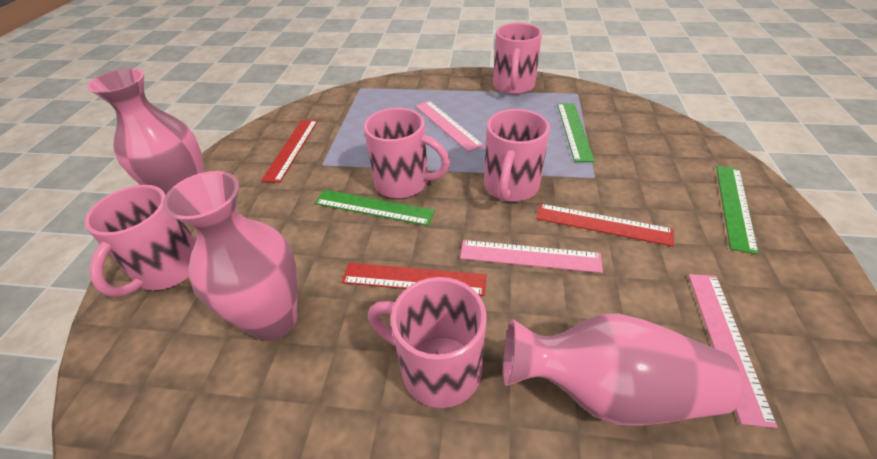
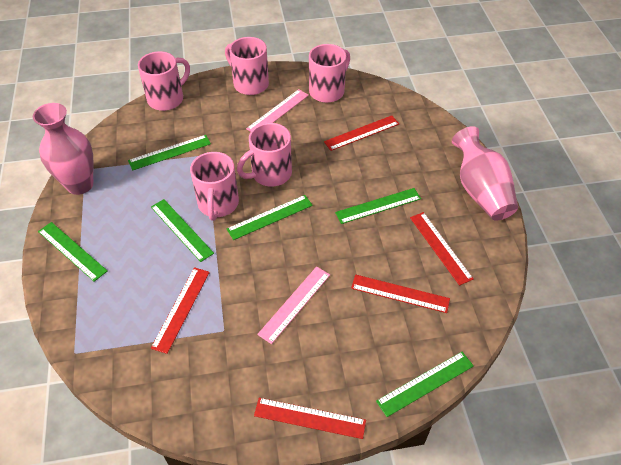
green ruler: [315,190,435,226] [557,103,595,162] [716,166,759,254] = 3 -> [38,222,107,282] [128,135,211,170] [151,199,214,262] [227,195,313,240] [335,188,421,224] [376,352,474,417] = 6
pink ruler: [415,101,484,152] [460,240,603,273] [688,274,777,428] = 3 -> [246,89,309,132] [257,267,330,344] = 2
pink vase: [87,68,205,194] [163,171,298,341] [503,313,742,426] = 3 -> [33,103,94,195] [452,126,518,220] = 2
red ruler: [261,120,318,183] [342,263,486,296] [536,204,674,246] = 3 -> [151,267,210,354] [254,398,366,439] [324,115,399,151] [351,275,450,313] [410,212,474,286] = 5

